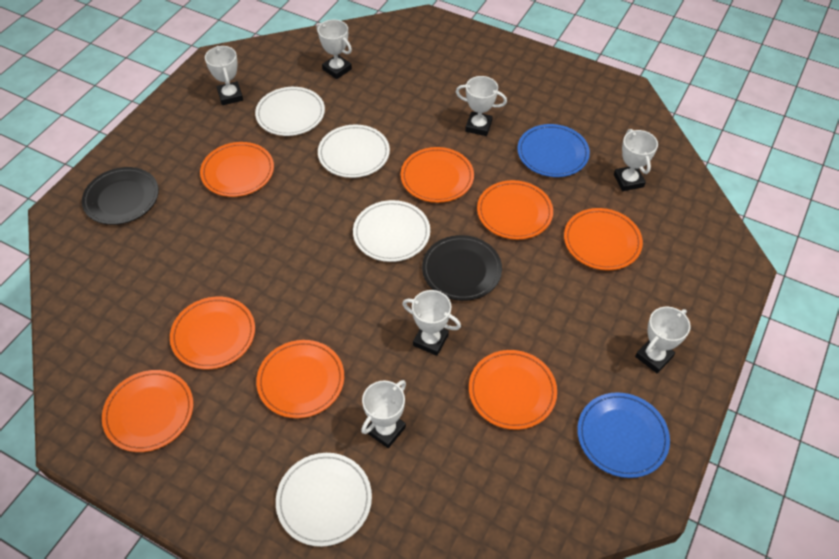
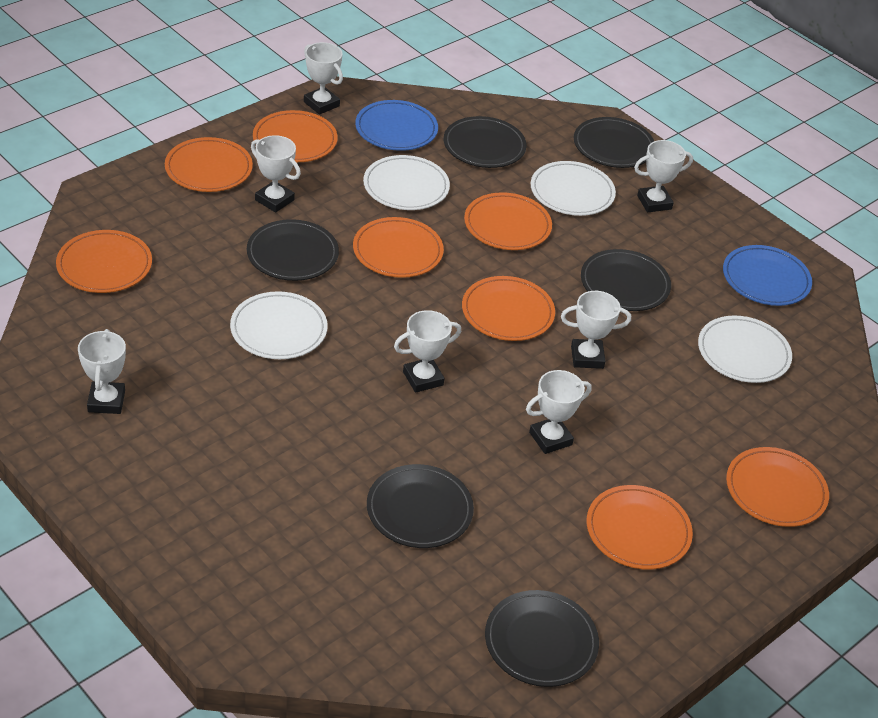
black plate: [82,167,159,225] [422,235,502,301] = 2 -> [247,219,339,281] [367,464,474,548] [444,116,527,168] [485,590,599,687] [574,117,654,168] [581,249,671,311] = 6

